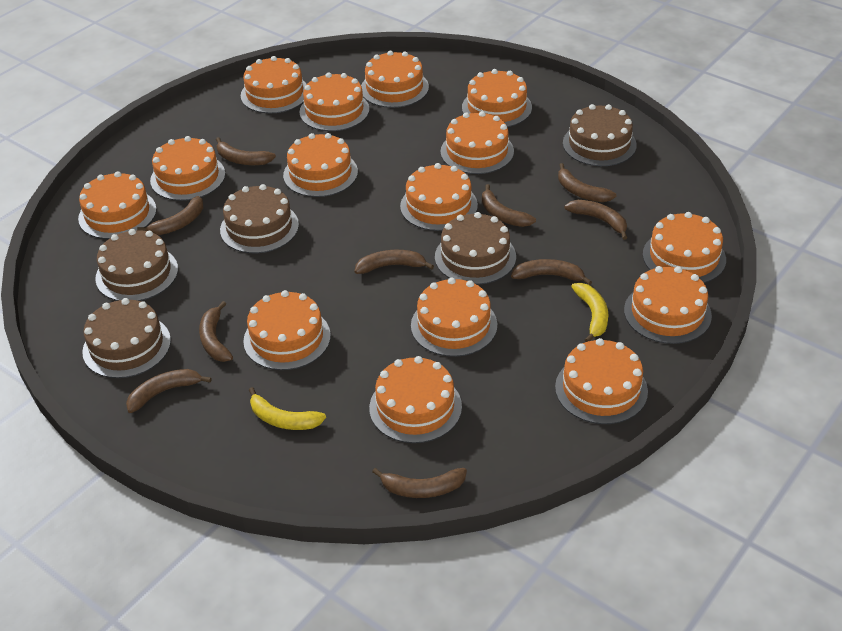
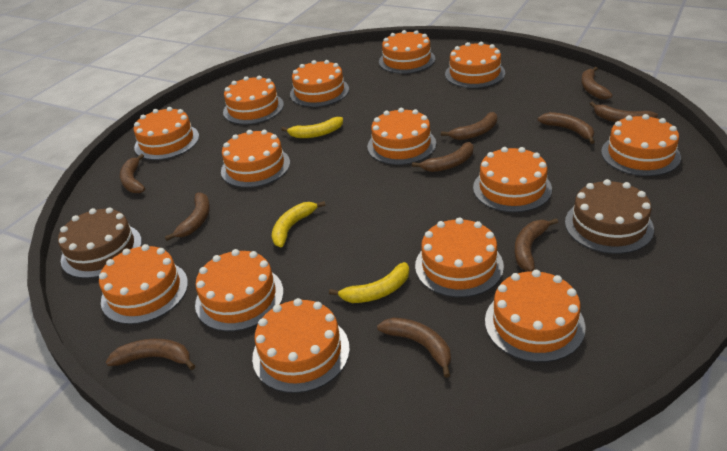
brown cake: [82,298,171,378] [95,229,178,301] [220,184,299,253] [435,212,516,285] [563,104,637,166] = 5 -> [58,207,142,278] [565,179,654,254] = 2
orange cake: [78,171,157,239] [150,136,225,201] [241,56,307,114] [243,290,331,370] [283,133,358,197] [300,73,369,131] [361,51,429,108] [369,356,462,443] [400,163,478,231] [411,277,497,357] [440,111,514,174] [462,69,532,127] [555,338,648,424] [624,266,712,344] [643,212,726,283] = 15 -> [99,244,188,324] [133,107,199,160] [195,249,284,331] [221,130,290,188] [223,76,284,124] [252,298,350,393] [290,60,349,107] [367,108,436,165] [379,30,435,74] [415,217,504,297] [445,42,505,88] [473,147,552,212] [485,270,585,362] [601,114,681,176] = 14
yellow banana: [249,387,326,430] [571,283,608,342] = 2 -> [272,201,326,247] [281,117,343,138] [329,262,409,303] = 3

